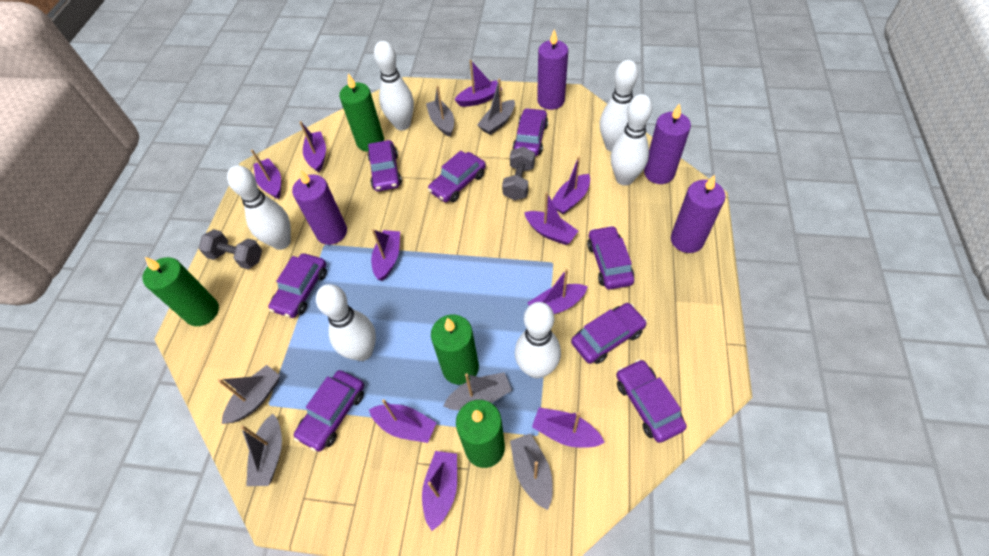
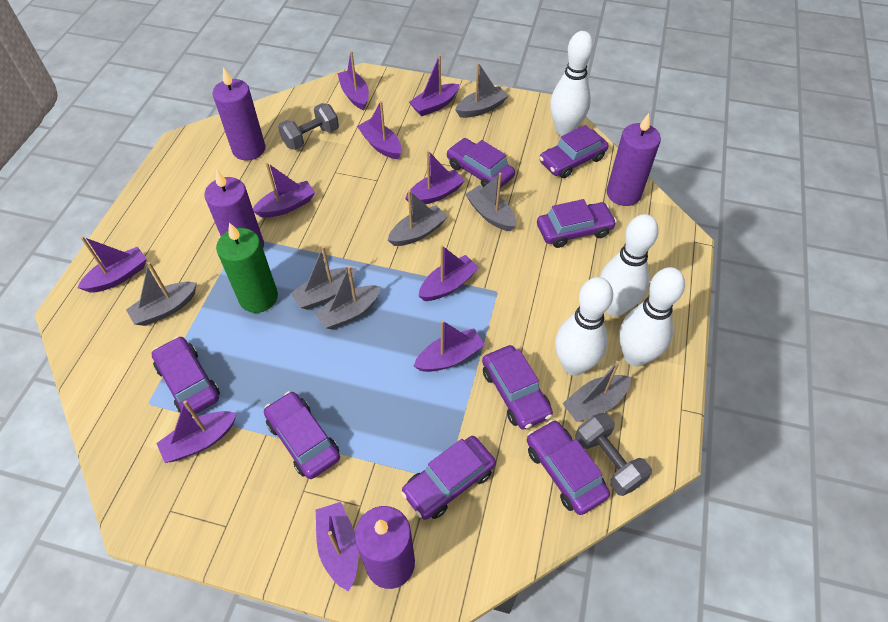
green candle: [142,257,219,326] [339,73,384,152] [431,315,479,385] [456,400,505,468] = 4 -> [216,222,278,313] = 1
grey boat: [218,365,280,424] [241,414,282,486] [426,86,454,137] [444,372,512,410] [477,78,515,135] [510,433,553,510] = 6 -> [126,262,197,326] [291,246,357,310] [315,266,381,329] [388,190,447,246] [455,63,508,118] [465,173,516,231] [562,361,631,422] = 7
white bowling pin: [227,165,291,250] [316,284,376,361] [374,41,414,131] [515,302,561,379] [600,60,638,152] [610,94,652,186] = 6 -> [550,31,594,136] [555,277,613,376] [600,214,659,316] [619,267,685,366] = 4

